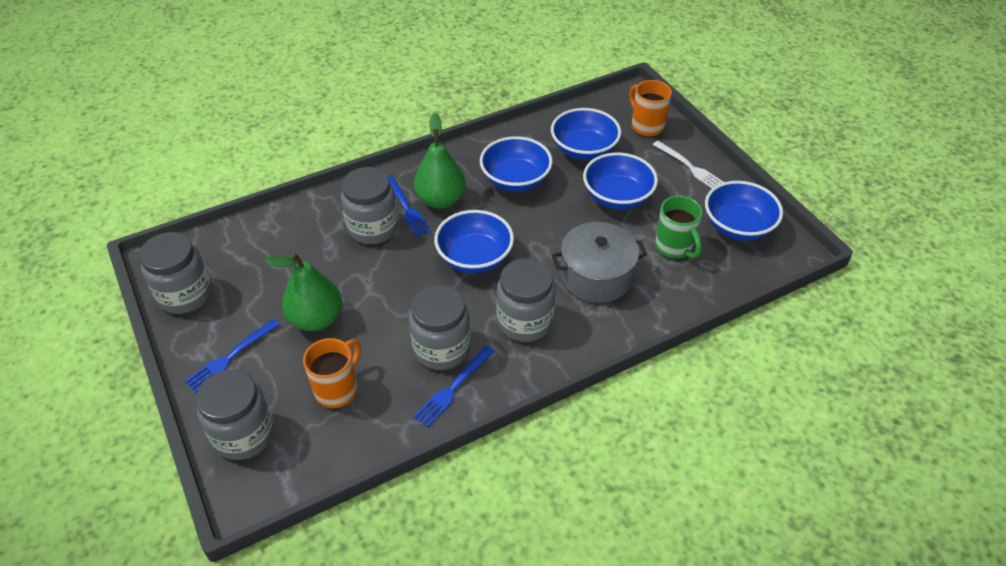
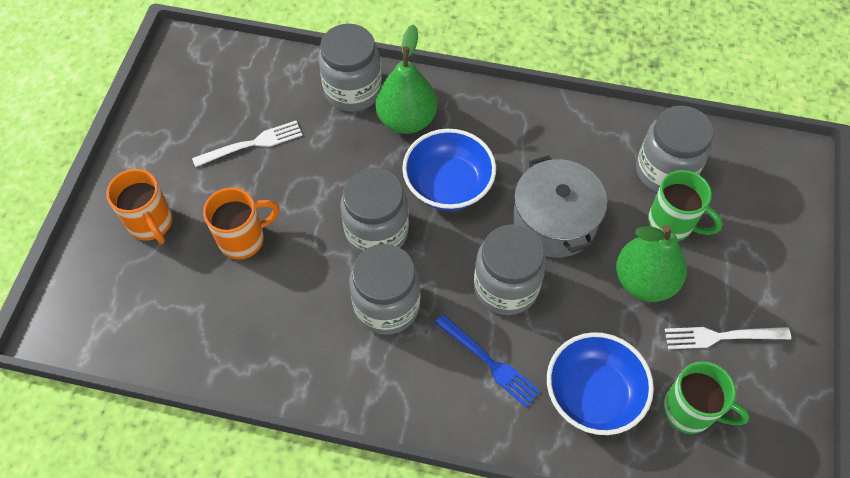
blue bowl: [434,210,514,273] [480,136,553,192] [551,108,621,160] [583,153,658,209] [705,181,783,241] = 5 -> [402,129,496,211] [547,332,654,435] = 2
blue fork: [184,319,280,392] [388,175,431,237] [413,346,495,427] = 3 -> [435,314,540,407] = 1
green mug: [655,196,702,259] = 1 -> [648,170,723,241] [663,361,750,434] = 2
white fork: [653,141,724,188] = 1 -> [192,121,303,167] [665,327,791,349] = 2

